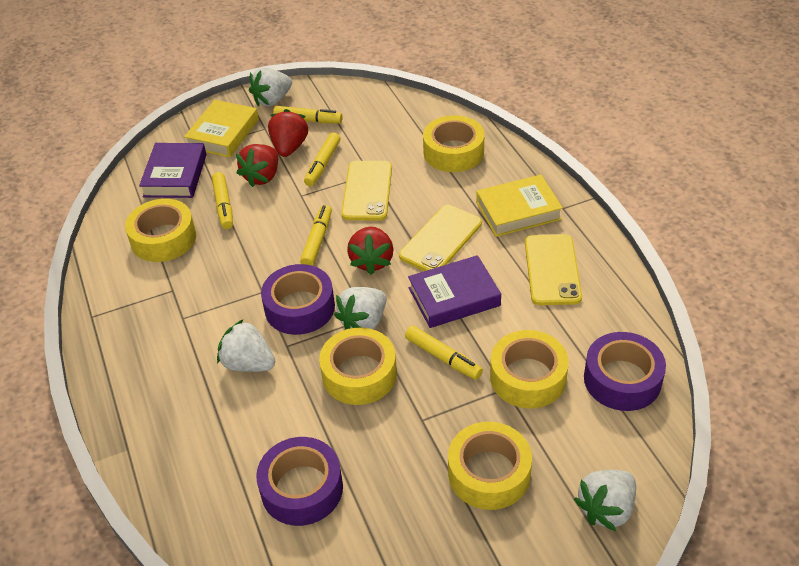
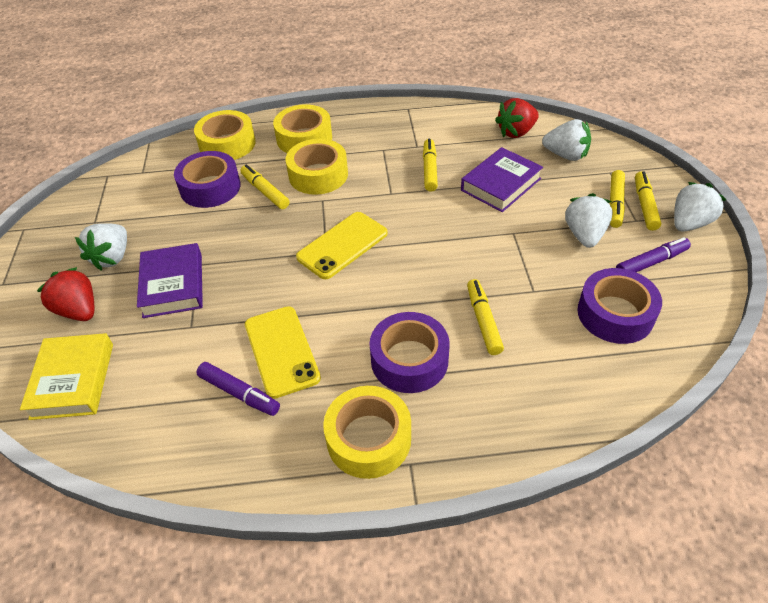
purple marker: none = 0 -> [197,362,280,416] [616,237,691,272] = 2
red strawberry: [236,144,278,187] [268,109,308,157] [347,226,394,275] = 3 -> [37,267,94,321] [495,98,539,138] = 2
yellow book: [184,100,259,158] [476,175,563,237] = 2 -> [20,333,113,420] = 1
yellow phone: [341,161,392,221] [399,205,482,271] [525,234,582,305] = 3 -> [245,306,321,399] [296,212,388,279] = 2
yellow tape: [125,199,196,262] [319,328,397,405] [423,115,485,172] [448,422,532,510] [490,330,569,408] = 5 -> [194,110,255,160] [273,104,332,153] [286,139,348,195] [323,386,411,479] = 4

